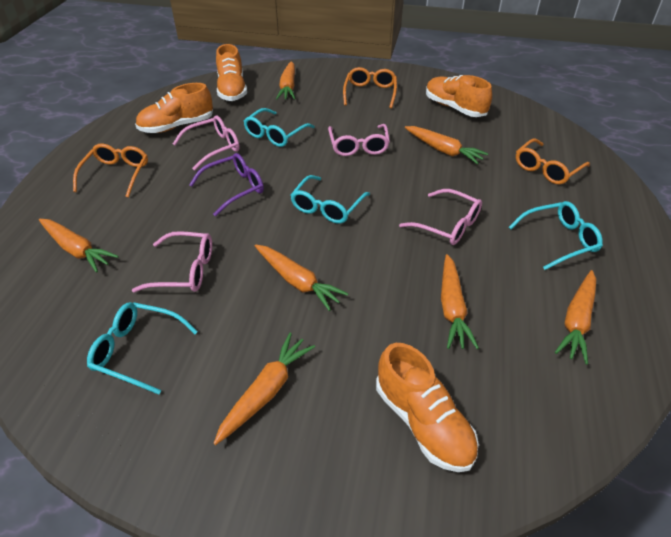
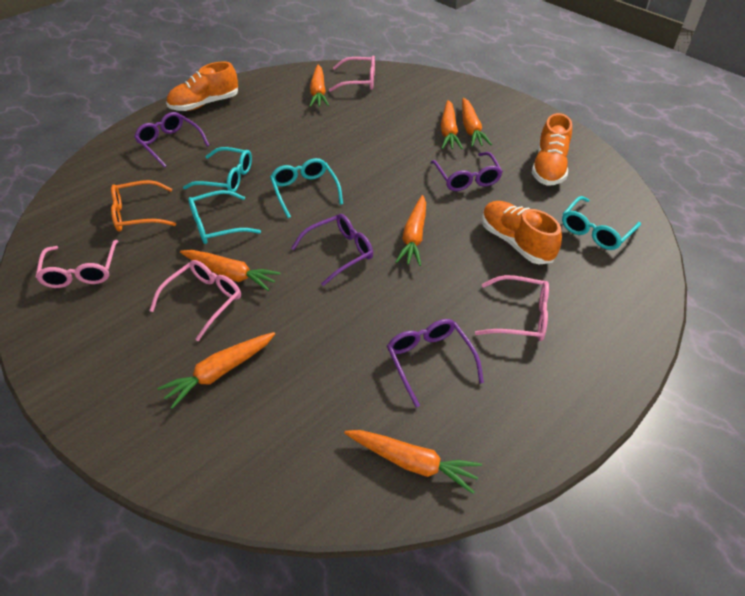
orange glasses: [73,144,148,198] [343,67,397,109] [516,139,590,184] = 3 -> [111,180,176,231] = 1
orange shoe: [135,83,213,133] [216,44,247,101] [376,343,479,472] [426,75,492,117] = 4 -> [166,62,238,111] [482,201,562,264] [532,113,572,186] = 3
purple glasses: [189,153,264,216] = 1 -> [134,112,210,168] [291,214,373,286] [387,319,484,407] [431,152,503,191] = 4

